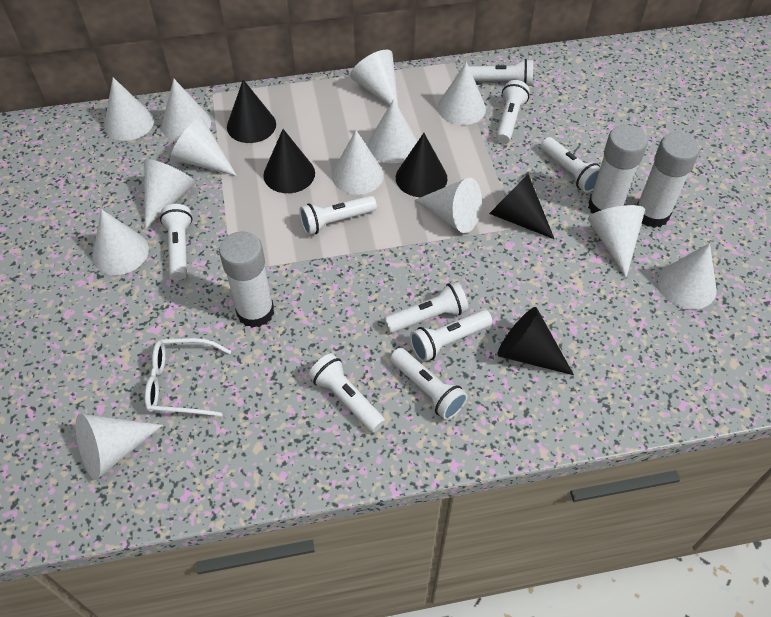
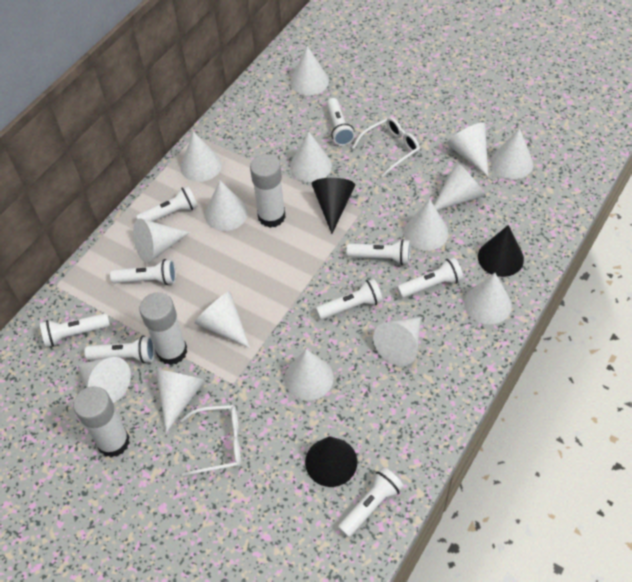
black cone: [227,80,276,143] [263,129,315,193] [396,133,447,197] [489,174,554,239] [497,307,574,375] = 5 -> [305,436,357,487] [312,178,355,234] [478,225,524,277] = 3
white cone: [76,414,163,480] [92,209,149,275] [104,77,154,141] [144,159,196,229] [161,79,211,142] [171,117,237,176] [332,130,384,195] [350,50,398,106] [368,99,418,163] [415,178,482,233] [437,62,486,125] [587,205,645,278] [658,243,717,309] = 13 -> [78,357,131,403] [133,218,190,263] [156,369,205,433] [180,132,222,182] [195,291,250,348] [205,180,248,231] [284,349,334,400] [290,46,329,96] [290,131,332,182] [373,317,421,366] [404,199,449,251] [434,162,485,211] [447,123,488,177] [464,273,512,325] [491,128,533,179] = 15
white glasses: [145,338,231,417] = 1 -> [180,405,241,476] [352,117,420,178] = 2

